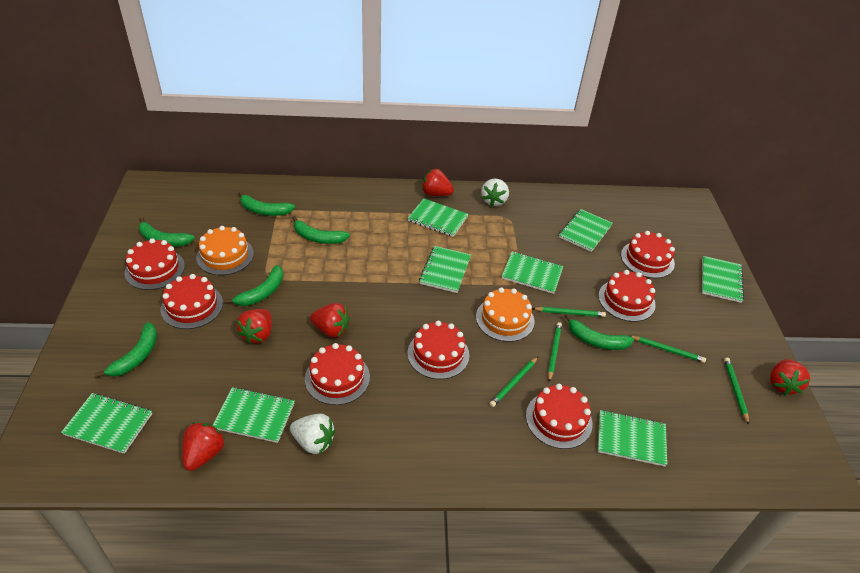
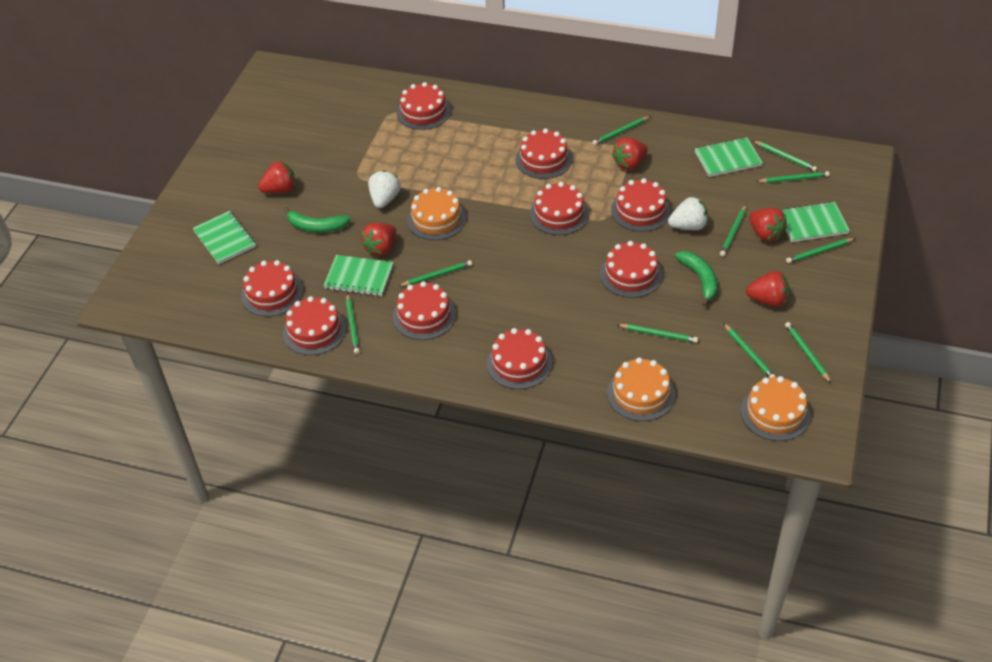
green banana: [94,322,157,378] [139,217,195,246] [224,265,283,306] [238,191,295,216] [292,216,350,244] [564,314,634,350] = 6 -> [283,207,351,233] [675,251,717,307] = 2
green notebook: [61,393,152,454] [213,387,295,443] [408,198,468,237] [419,246,471,293] [502,252,563,294] [559,209,613,252] [598,410,667,467] [702,256,744,303] = 8 -> [193,211,256,264] [323,255,394,296] [695,137,763,177] [781,201,850,242] = 4
green pencil: [489,357,538,407] [532,307,606,317] [548,322,562,382] [630,336,706,363] [724,358,749,425] = 5 -> [346,293,360,354] [399,260,472,286] [592,116,651,145] [616,324,698,343] [720,205,746,257] [724,323,776,378] [752,140,817,172] [756,171,829,183] [785,322,831,383] [786,238,856,263] = 10
orange cake: [196,226,254,275] [476,287,535,342] = 2 -> [407,187,466,240] [607,358,675,421] [741,376,811,441] = 3
red cake: [124,238,185,290] [161,274,223,329] [305,343,370,405] [407,321,469,379] [526,384,592,449] [598,270,656,322] [621,231,675,278] = 7 -> [241,260,303,317] [283,296,347,355] [393,281,456,340] [397,82,451,130] [487,328,552,389] [515,128,572,179] [530,182,589,235] [600,241,662,298] [611,178,671,232] = 9

